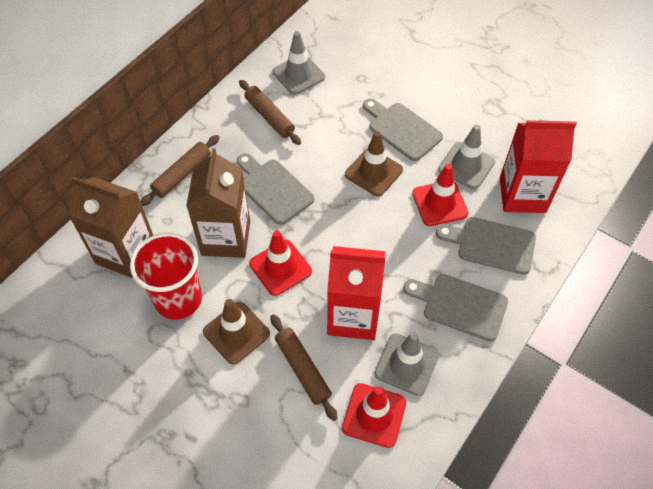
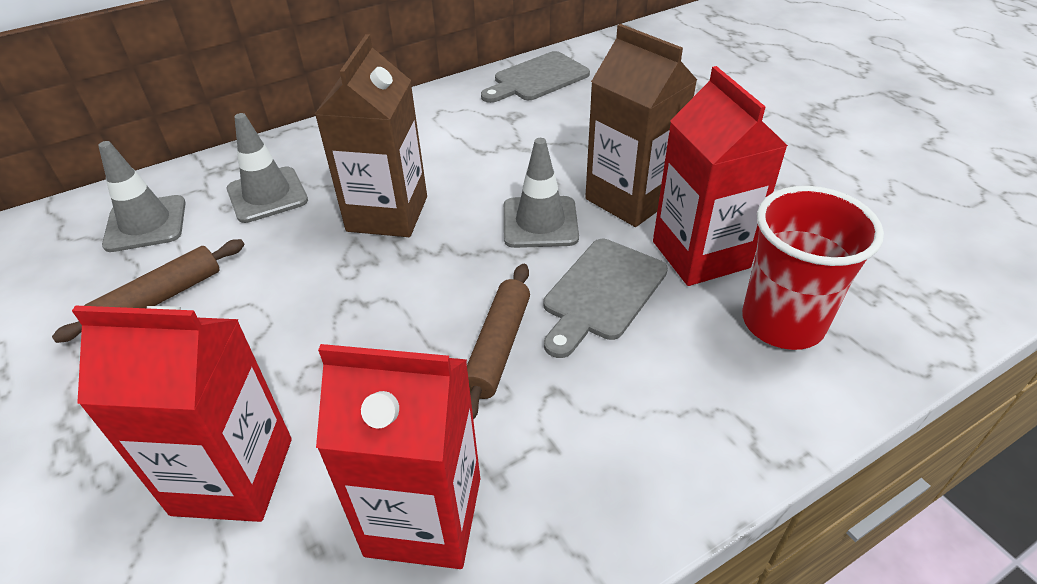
brown rolling pin: [141,135,219,206] [239,80,301,145] [270,314,338,421] = 3 -> [52,239,244,343] [467,264,530,420] = 2
brown traffic cone: [203,299,270,364] [345,131,403,196] = 2 -> none = 0
grey cutting board: [237,153,314,225] [363,99,443,161] [403,274,508,342] [436,217,536,275] = 4 -> [481,51,590,103] [544,239,668,358] = 2
red carton: [327,246,386,340] [500,119,577,213] = 2 -> [72,305,292,522] [316,344,480,569] [653,66,788,286] = 3
red traffic cone: [249,230,312,296] [342,383,406,448] [412,164,468,226] = 3 -> none = 0

